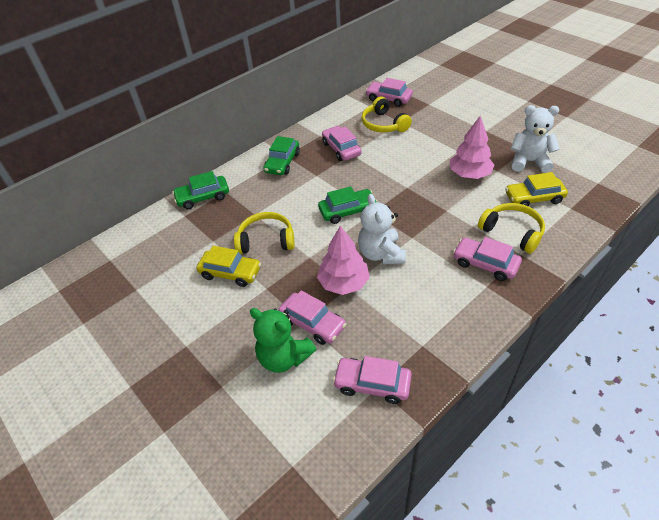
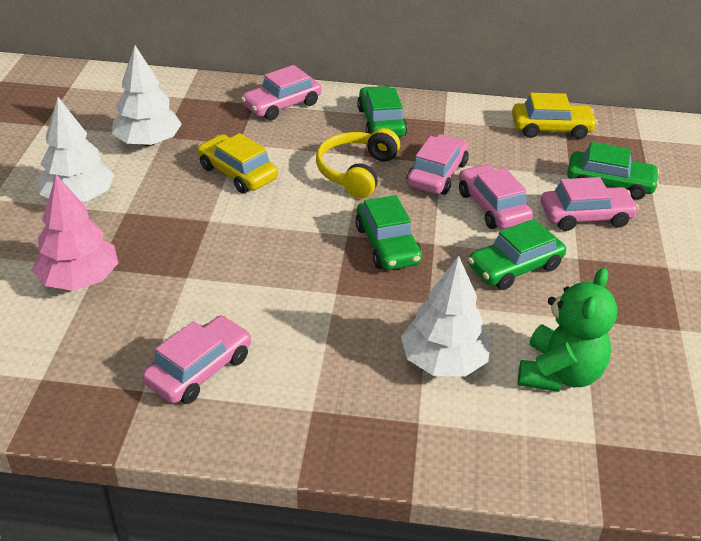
green car: [172,171,229,209] [263,136,300,175] [318,186,377,224] = 3 -> [355,195,422,270] [357,86,407,137] [468,219,566,290] [567,142,660,200] = 4
pink tree: [317,226,370,295] [450,116,494,179] = 2 -> [32,175,118,290] = 1
white teddy bear: [358,194,406,264] [510,105,559,173] = 2 -> none = 0
white tree: none = 0 -> [37,97,114,202] [112,46,182,146] [401,256,491,377] = 3
yellow headphones: [234,212,295,254] [362,97,412,132] [478,203,545,254] = 3 -> [316,128,400,198] = 1

